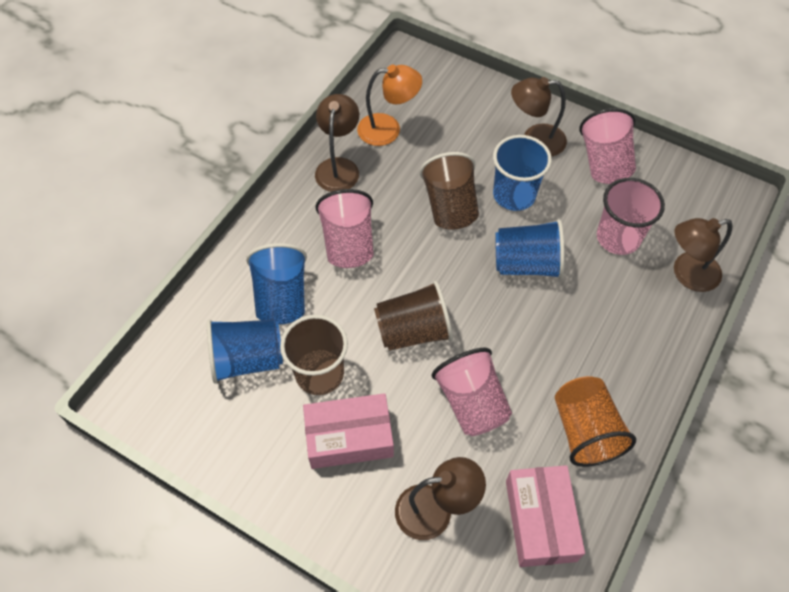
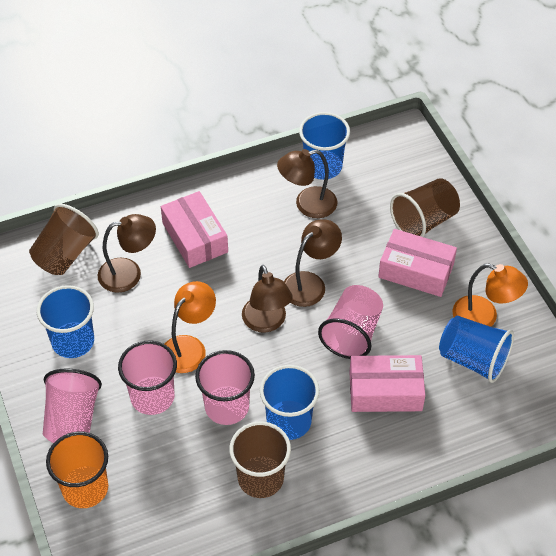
orange lamp: [357,65,422,146] = 1 -> [165,281,216,373] [453,264,528,327] = 2
pink box: [303,393,394,469] [506,465,585,567] = 2 -> [161,191,228,268] [349,355,425,412] [378,229,457,297] = 3

